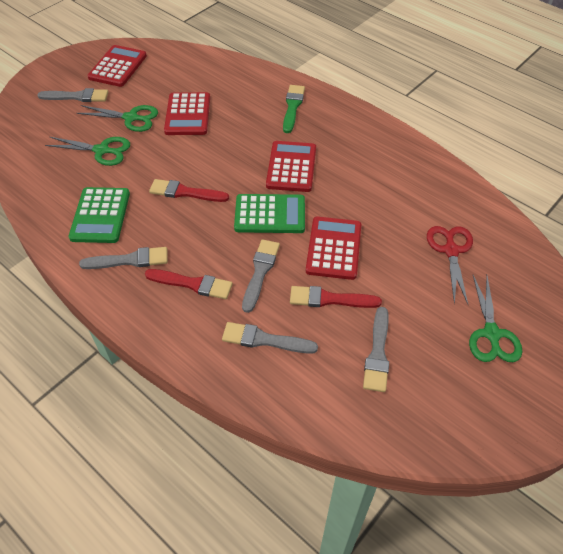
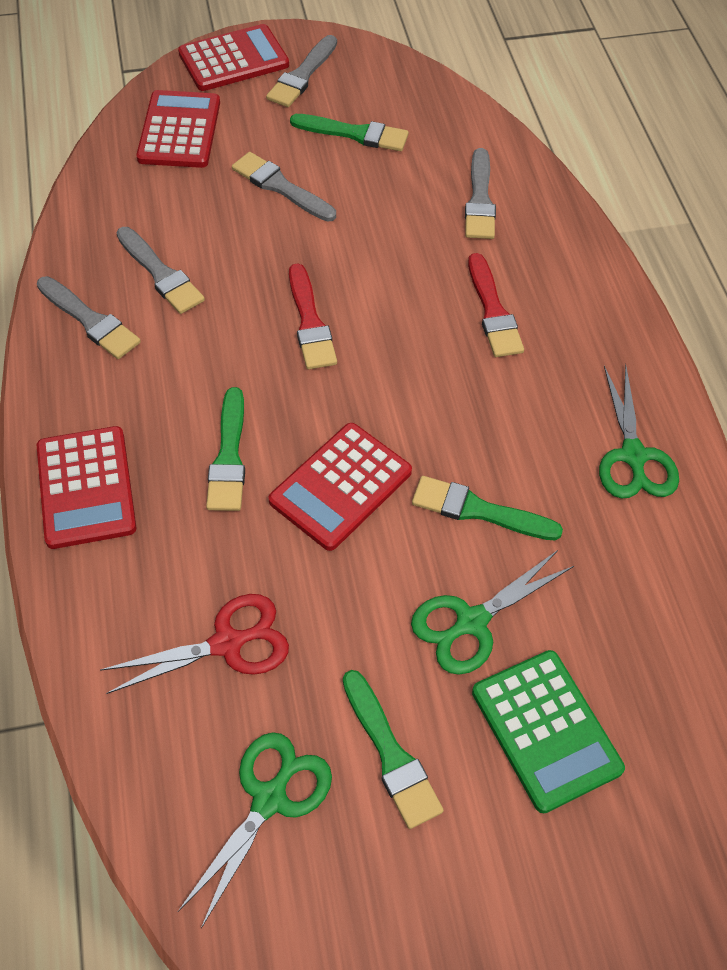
green brush: [283,85,305,133] = 1 -> [206,387,245,511] [290,114,409,151] [343,670,444,829] [412,476,563,541] = 4
green calculator: [68,187,130,243] [234,194,305,233] = 2 -> [472,650,625,813] = 1
red brush: [145,269,233,299] [149,179,229,202] [290,286,382,308] = 3 -> [289,264,337,369] [468,253,524,357] = 2

